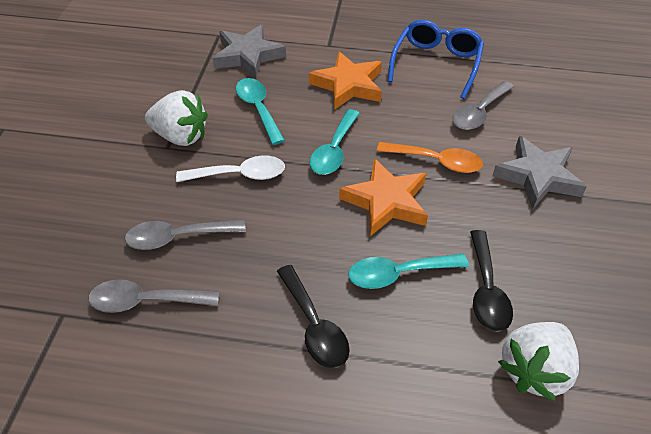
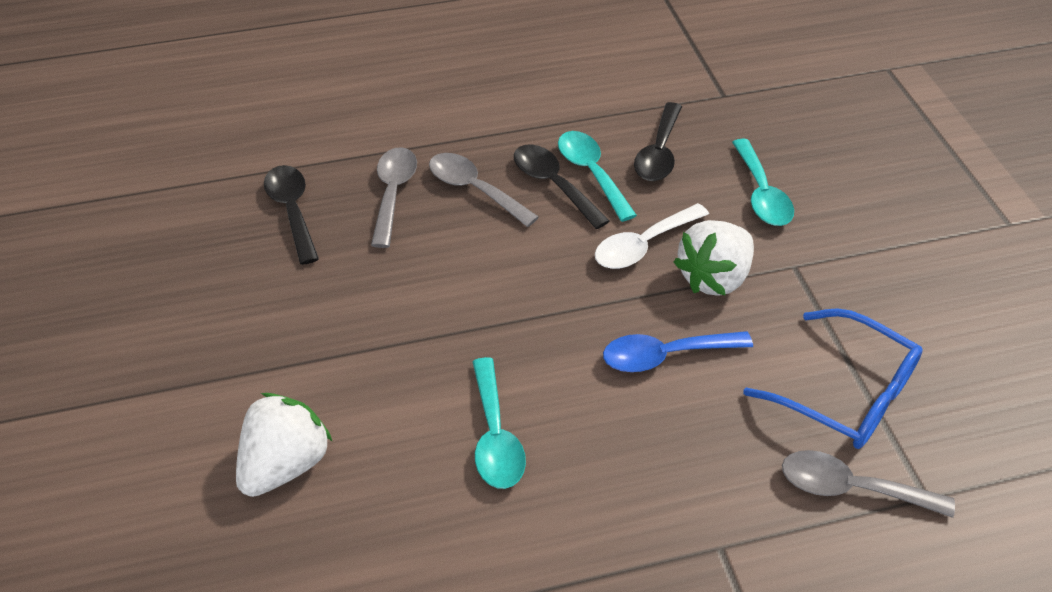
black spoon: [277,265,350,368] [470,230,513,332] = 2 -> [264,165,319,265] [514,145,610,229] [634,102,682,181] = 3
blue spoon: none = 0 -> [603,331,753,372] = 1
grey star: [213,25,286,78] [492,136,587,209] = 2 -> none = 0
orange spoon: [377,142,483,173] = 1 -> none = 0
orange star: [309,51,382,110] [339,158,428,236] = 2 -> none = 0

